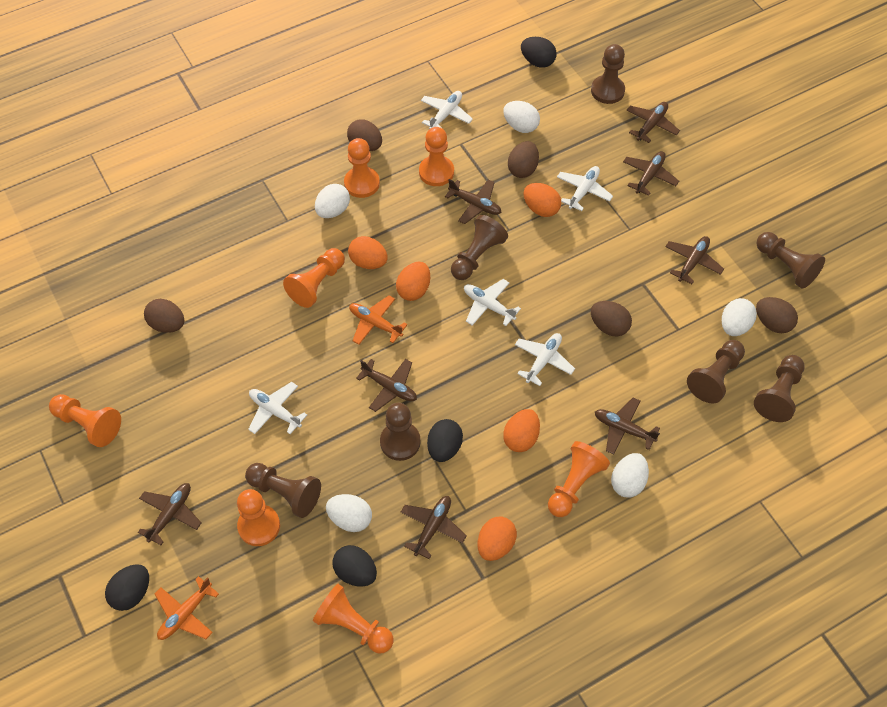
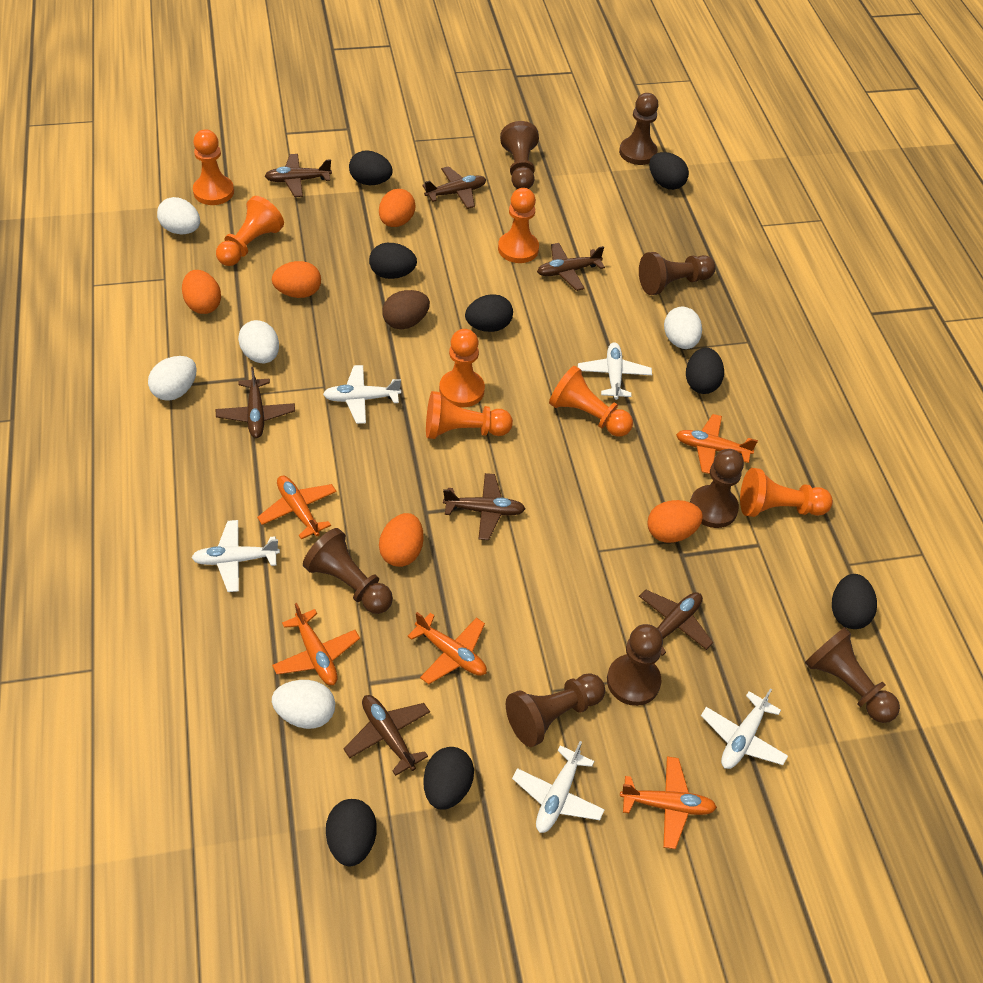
black egg: [105,564,149,611] [332,545,377,587] [427,419,463,462] [521,37,557,68] = 4 -> [326,799,377,866] [349,150,393,185] [369,243,417,279] [423,747,474,810] [465,294,513,332] [649,152,689,190] [686,347,724,394] [832,574,877,629] = 8
brown egg: [144,299,184,333] [347,119,382,151] [508,141,539,178] [591,301,632,336] [756,297,798,333] = 5 -> [382,290,430,329] = 1
brown pawn: [245,463,321,518] [380,403,421,461] [451,215,508,280] [591,44,625,104] [687,340,745,403] [754,355,805,422] [756,232,825,288] = 7 -> [303,528,393,614] [500,121,539,189] [506,673,605,747] [607,624,663,706] [619,93,658,165] [639,252,715,295] [690,449,744,528] [805,627,900,723] = 8
brown plane: [138,483,201,545] [356,359,417,412] [401,496,467,559] [445,179,502,224] [595,397,660,455] [623,151,679,196] [626,102,680,143] [665,236,724,284] = 8 -> [216,366,295,438] [265,154,332,197] [344,695,430,776] [422,166,486,209] [443,473,525,540] [537,243,605,291] [639,590,713,656] = 7
orange plane: [155,576,219,640] [349,295,408,345] = 2 -> [257,476,337,539] [272,603,360,685] [407,612,487,684] [620,756,717,849] [676,414,758,474] = 5

